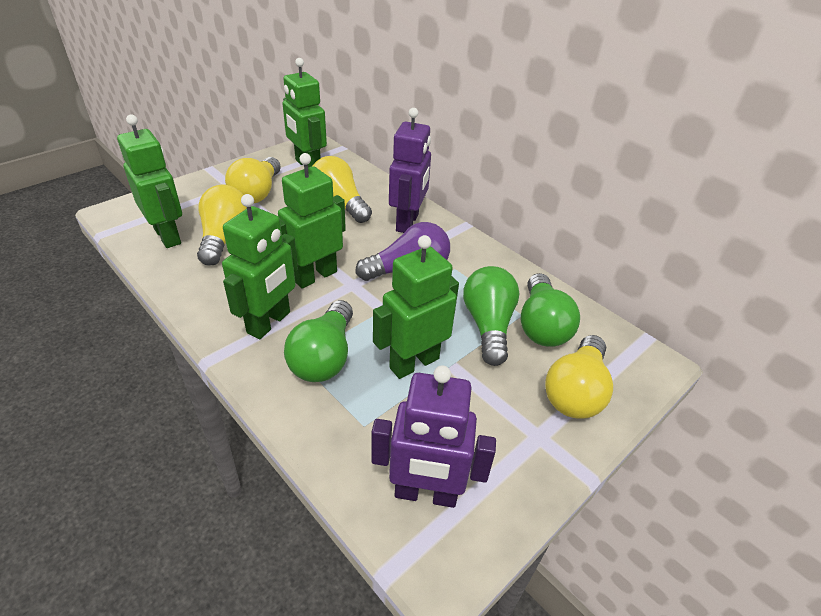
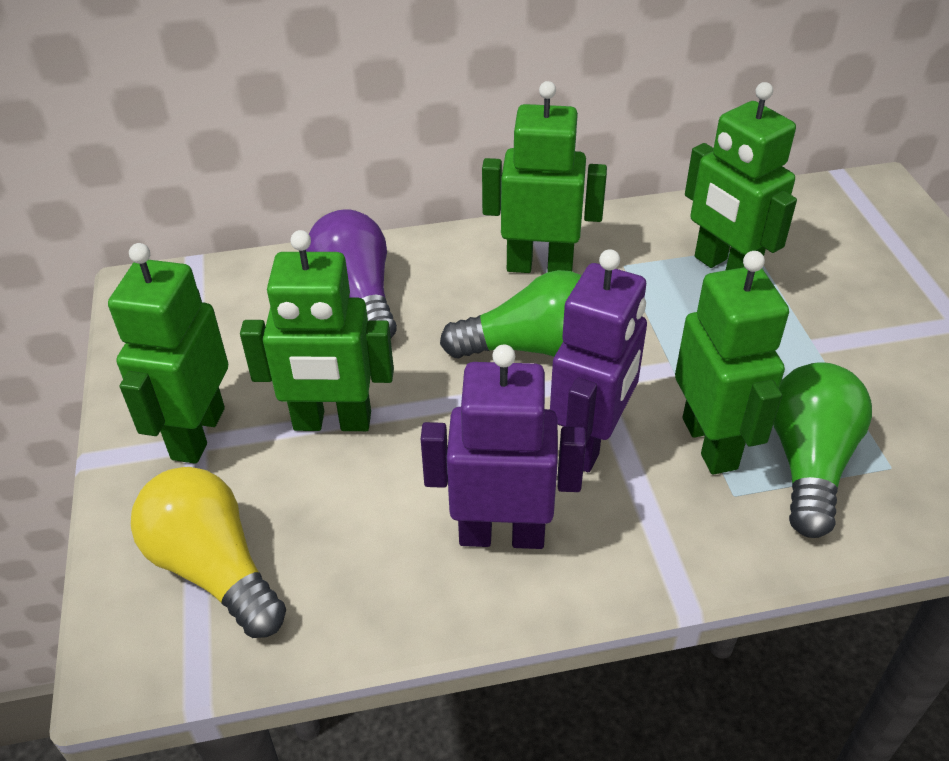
green light bulb: [284,300,353,382] [463,266,519,366] [521,273,580,347] = 3 -> [440,270,582,359] [773,362,872,538] = 2
yellow light bulb: [197,185,247,266] [225,157,281,203] [313,156,372,223] [545,335,613,419] = 4 -> [131,467,286,638] = 1

